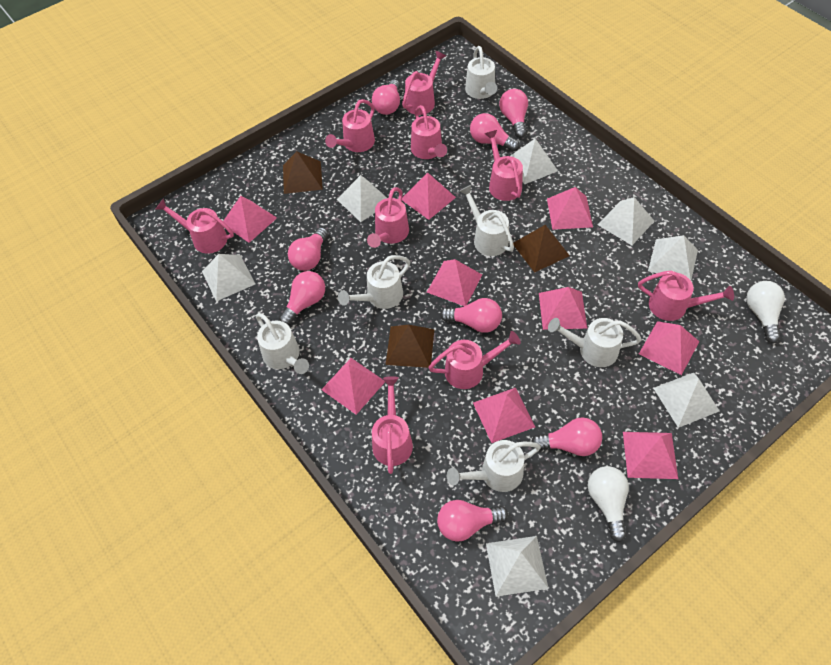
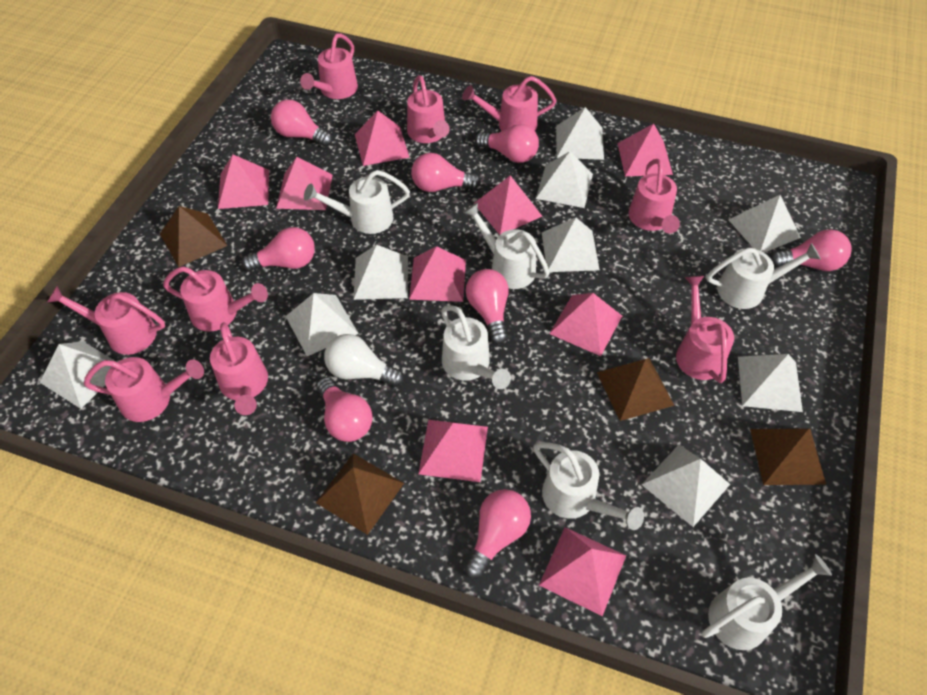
brown pyramid: [283,151,323,194] [386,325,434,368] [513,225,570,273] = 3 -> [160,206,227,267] [316,453,404,535] [597,358,675,421] [750,428,826,485] = 4
white light bulb: [588,466,629,542] [746,281,785,343] = 2 -> [324,334,404,387] = 1
white pyramid: [202,254,255,301] [337,175,387,222] [486,536,549,597] [510,138,558,184] [598,197,654,245] [648,235,698,280] [653,373,719,428] = 7 -> [40,341,117,409] [286,293,359,356] [353,245,408,300] [536,151,593,208] [542,218,600,272] [556,107,604,160] [641,445,730,527] [729,195,801,253] [738,354,803,412] = 9

